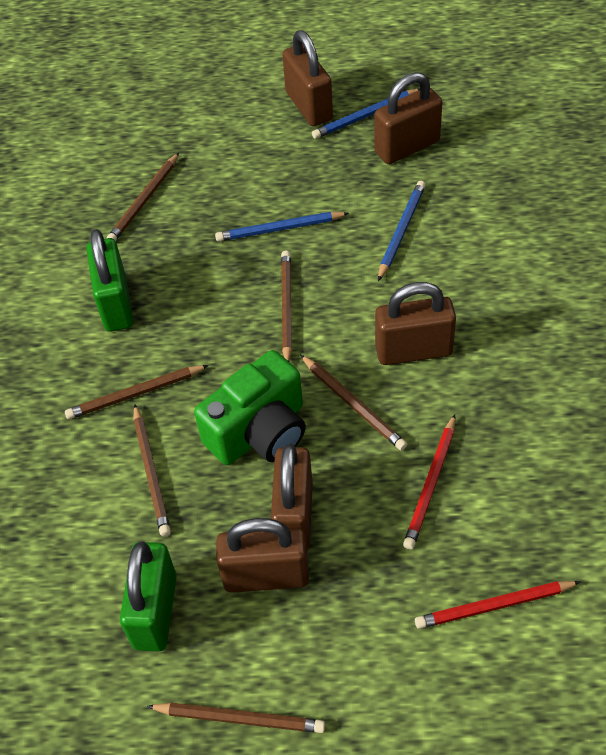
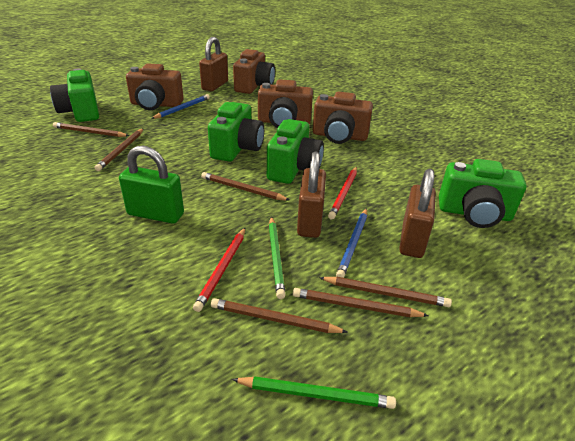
blue pencil: [215,212,349,242] [312,89,420,139] [378,181,426,281] = 3 -> [151,94,210,119] [336,208,367,278] = 2
brown camera: none = 0 -> [126,63,184,110] [233,49,275,94] [258,79,313,128] [313,91,373,144] = 4
brown padlock: [216,518,309,593] [271,444,313,550] [282,30,333,126] [374,72,443,164] [375,282,456,365] = 5 -> [199,37,228,91] [297,151,326,238] [399,169,436,258] = 3
green camera: [194,350,306,465] = 1 -> [50,68,99,122] [208,102,264,162] [267,119,324,184] [439,159,526,228] = 4
green padlock: [86,229,134,332] [120,541,177,651] = 2 -> [119,146,184,224] = 1
green pencil: none = 0 -> [232,376,396,409] [269,216,285,299] = 2

